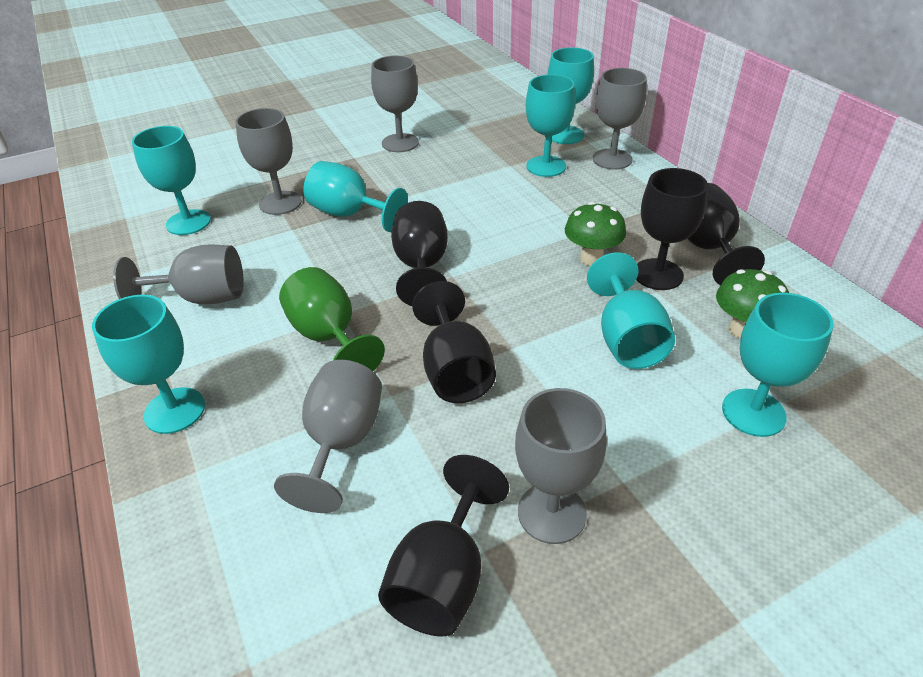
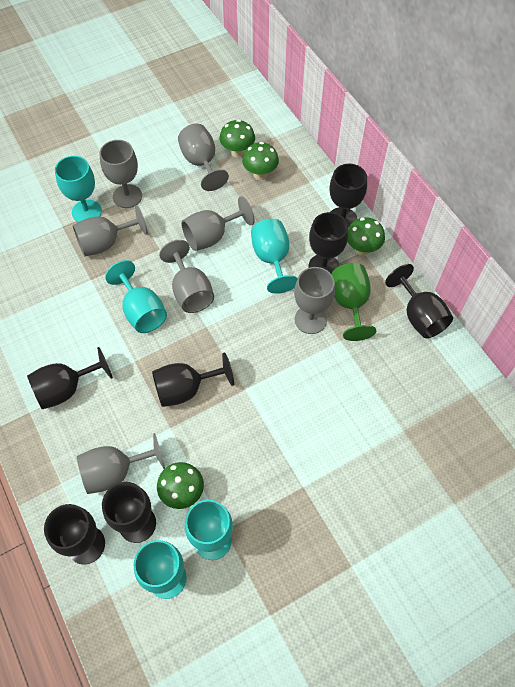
black goblet: [378,455,509,637] [391,201,448,306] [412,281,496,403] [636,168,708,290] [688,183,765,285] = 5 -> [27,347,113,409] [44,504,105,564] [102,482,156,543] [152,352,234,407] [309,212,348,274] [329,164,367,228] [385,264,453,338] = 7
green mushroom: [565,202,626,266] [716,269,789,339] = 2 -> [157,462,204,509] [219,119,255,158] [242,142,279,180] [347,217,385,256] = 4
grey goblet: [113,244,244,304] [235,108,302,215] [274,360,382,513] [371,56,419,152] [515,388,607,544] [593,68,647,170] = 6 -> [73,205,148,257] [77,433,165,494] [100,140,142,208] [159,240,214,313] [178,124,229,191] [181,196,255,251] [294,267,335,334] = 7
turquoise goblet: [92,295,205,434] [132,126,211,235] [304,161,408,232] [526,74,576,177] [548,48,594,144] [587,252,675,369] [722,293,834,437] = 7 -> [55,156,102,222] [105,260,167,333] [134,540,187,599] [185,500,233,560] [251,219,298,294] = 5

